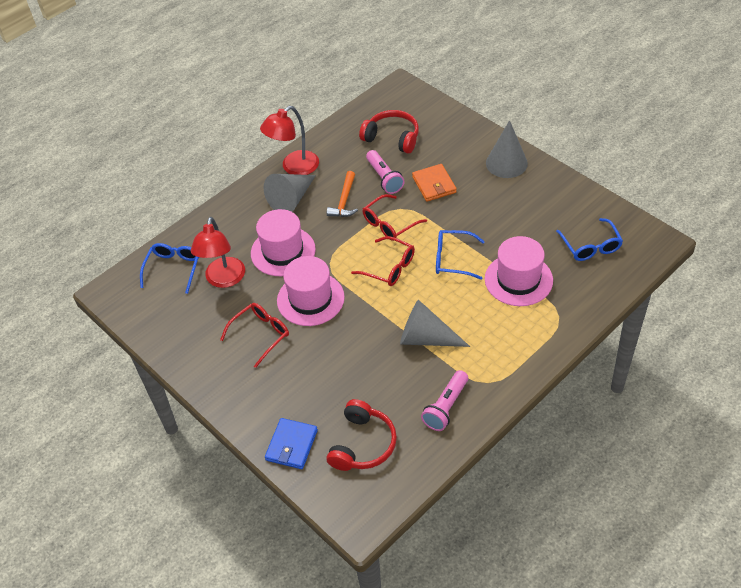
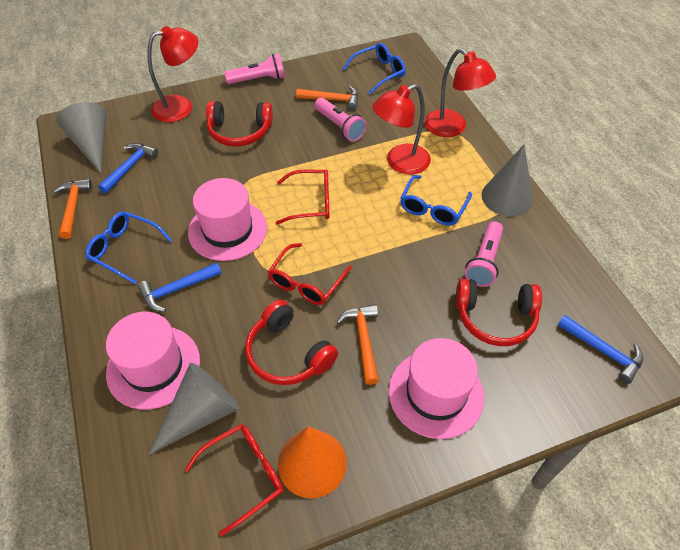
blue hammer: none = 0 -> [98,143,158,194] [138,262,222,312] [557,315,643,384] = 3
blue wallet: [265,418,318,469] = 1 -> none = 0
orange cone: none = 0 -> [278,426,347,499] = 1
orange hammer: [327,171,358,217] = 1 -> [53,179,92,239] [296,86,359,110] [337,304,379,385] = 3
orange wallet: [412,164,457,202] = 1 -> none = 0
pink flashlight: [366,150,404,194] [421,370,468,431] = 2 -> [224,54,285,84] [314,98,366,142] [465,221,503,287] = 3
red headphones: [326,399,397,471] [359,110,419,154] = 2 -> [206,101,273,147] [245,299,338,385] [456,279,542,346] = 3
red lamp: [191,217,245,288] [260,106,319,175] = 2 -> [147,26,198,122] [372,84,431,175] [424,48,496,137] = 3

